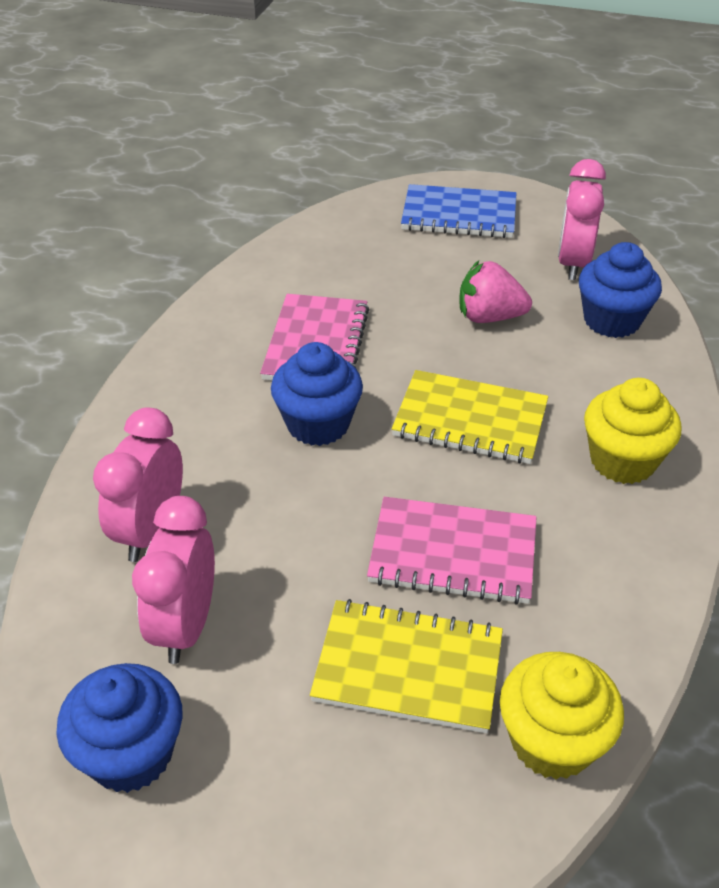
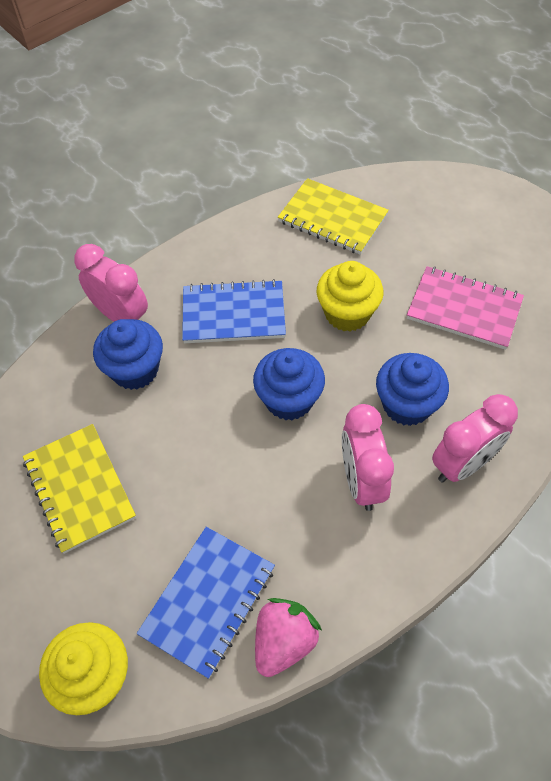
blue notebook: [401,184,517,238] = 1 -> [137,527,275,679] [182,279,286,343] = 2
pink notebook: [260,294,369,380] [367,497,537,605] = 2 -> [407,266,524,350] = 1

